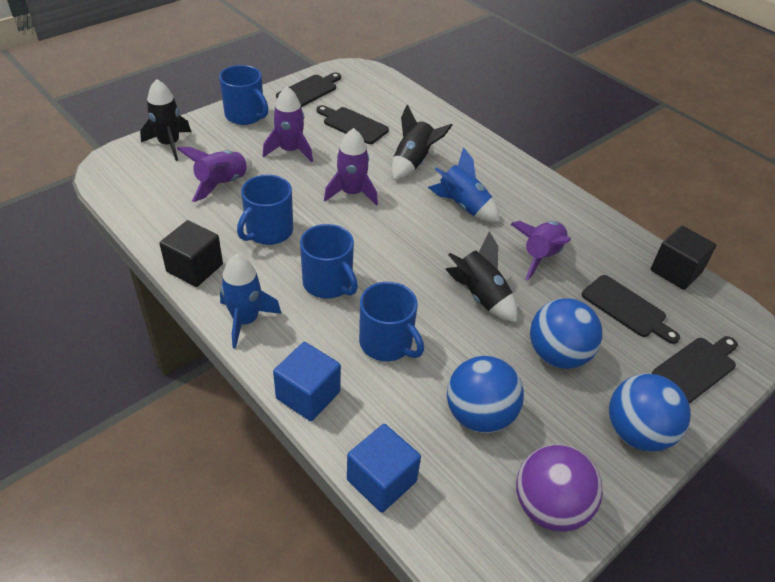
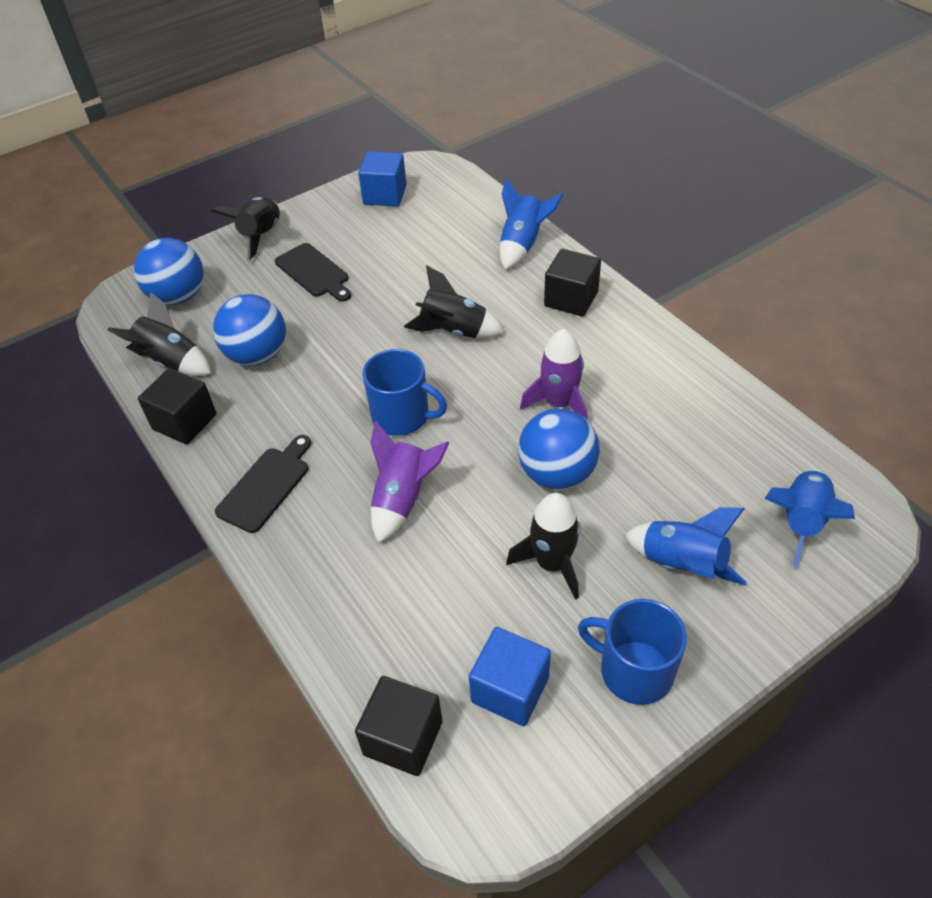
black cube: [159,220,223,287] [651,226,716,290] = 2 -> [138,368,216,445] [355,676,443,776] [544,249,601,317] = 3
black cutting board: [276,72,341,107] [316,105,389,144] [582,275,680,344] [652,336,738,403] = 4 -> [215,435,311,533] [275,243,351,302] = 2
black rocket: [140,79,191,161] [392,104,453,180] [445,231,517,322] = 3 -> [107,291,211,376] [211,197,280,260] [404,266,504,338] [507,493,581,600] = 4
blue mug: [219,65,268,125] [237,175,293,245] [300,224,358,299] [359,282,424,361] = 4 -> [363,349,447,436] [578,599,687,705] = 2
blue rocket: [220,254,282,349] [428,147,499,222] = 2 -> [500,178,563,270] [625,507,747,585] [764,470,855,568] = 3
purple ball: [516,445,603,532] = 1 -> none = 0
purple rocket: [177,147,252,202] [263,86,313,162] [324,128,378,206] [510,221,571,280] = 4 -> [370,421,449,543] [520,329,588,421] = 2

